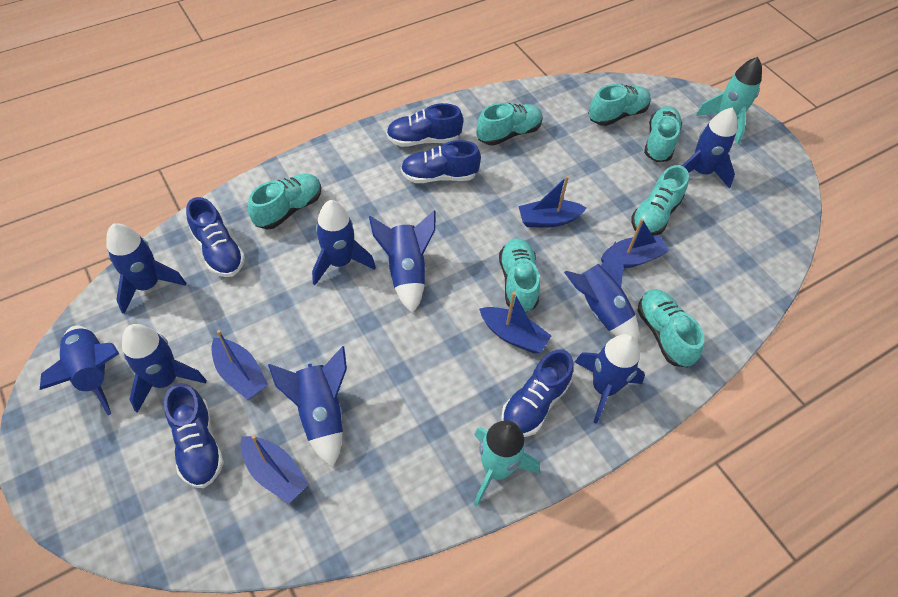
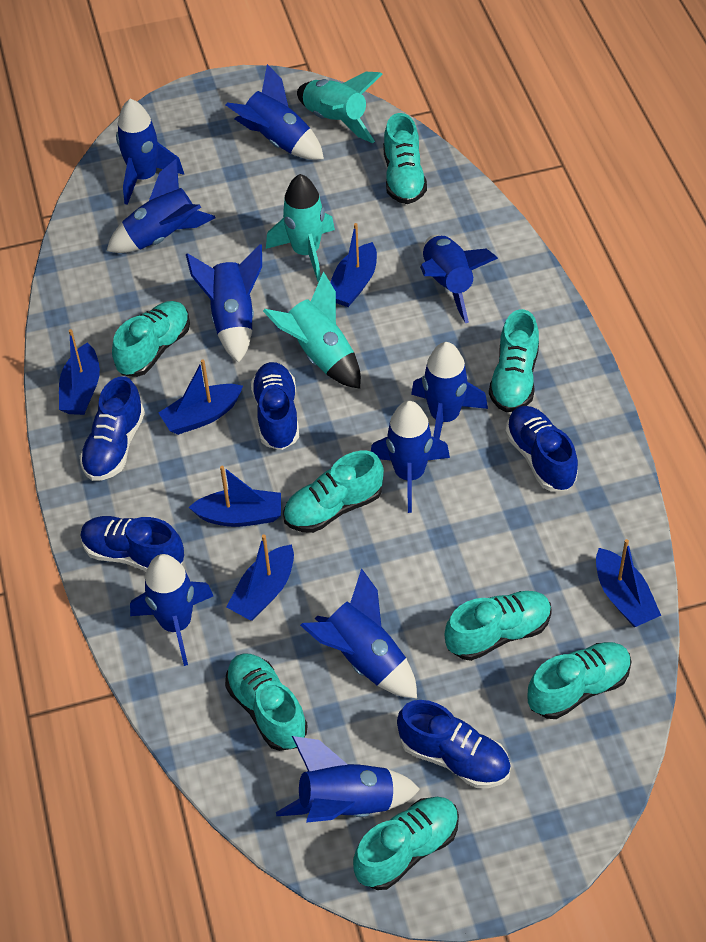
blue boat: [211,330,268,400] [240,435,309,504] [479,292,551,353] [519,176,587,227] [601,218,669,268] = 5 -> [59,329,100,415] [159,359,243,435] [189,466,281,527] [226,534,294,621] [330,223,377,307] [596,539,661,627] = 6
blue rocket: [40,326,119,415] [107,223,186,314] [122,324,207,413] [268,346,347,468] [312,200,376,285] [369,210,435,314] [564,241,639,343] [575,334,645,424] [682,108,737,189] = 9 -> [107,159,216,253] [116,99,184,205] [130,554,213,666] [186,244,262,363] [226,64,324,160] [276,736,420,823] [300,569,417,698] [371,401,450,513] [411,342,488,439] [420,235,498,323] = 10
turquoise rocket: [474,420,540,506] [696,57,762,144] = 2 -> [263,272,361,389] [266,174,335,282] [297,72,382,143] = 3
turquoise shoe: [248,173,321,229] [477,103,543,146] [499,238,540,313] [589,84,651,126] [631,165,689,235] [637,289,704,367] [644,106,682,162] = 7 -> [112,301,190,377] [225,653,307,751] [283,451,384,533] [353,797,459,890] [383,113,427,204] [444,591,552,661] [489,309,539,412] [528,642,632,719] = 8

